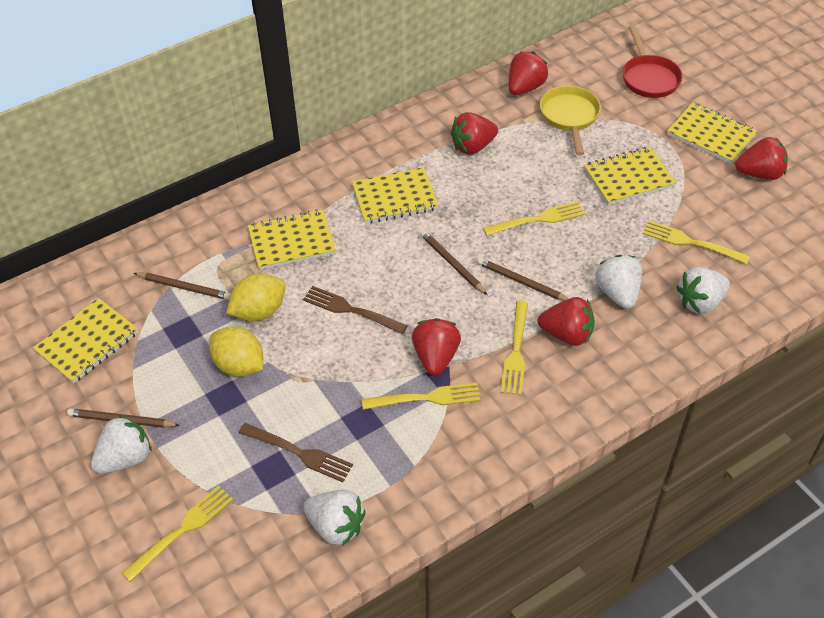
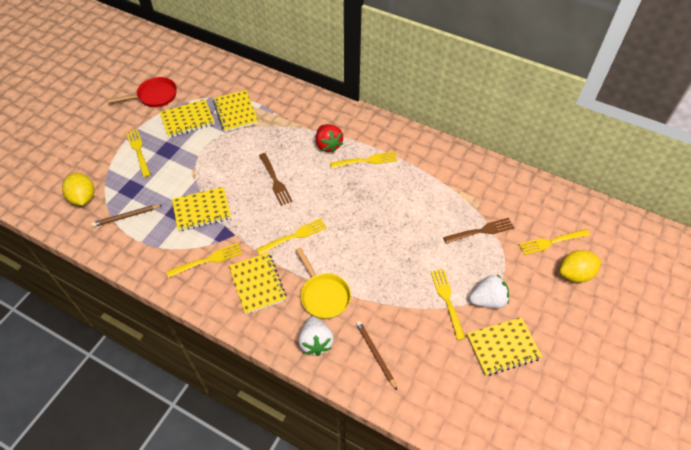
brown pencil: [67,408,180,428] [134,273,231,300] [420,230,487,295] [477,258,569,301] = 4 -> [92,205,162,227] [356,321,397,390] = 2
red strawberry: [412,318,461,376] [451,112,498,155] [509,51,548,95] [538,297,595,346] [735,137,788,180] = 5 -> [316,124,343,153] = 1
white strawberry: [91,415,152,474] [303,490,366,546] [595,255,642,309] [676,267,730,314] = 4 -> [298,316,334,356] [469,274,509,308] = 2
yellow fork: [122,485,233,582] [362,383,481,410] [483,201,585,236] [501,301,528,395] [643,221,750,264] = 5 -> [126,129,151,177] [166,243,242,278] [256,218,327,255] [330,151,398,168] [431,269,465,340] [518,229,590,255] = 6

